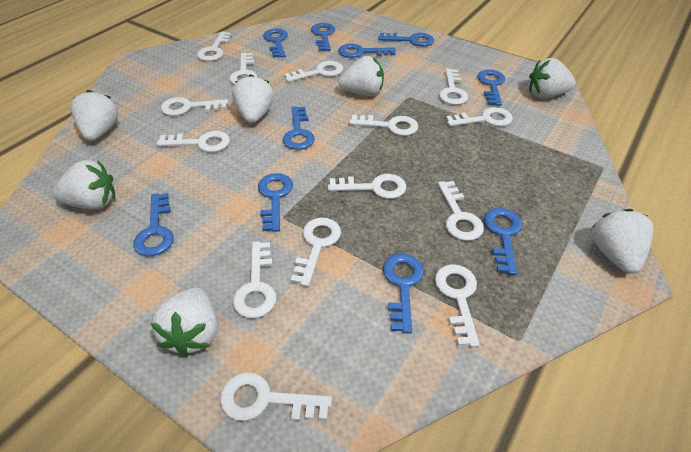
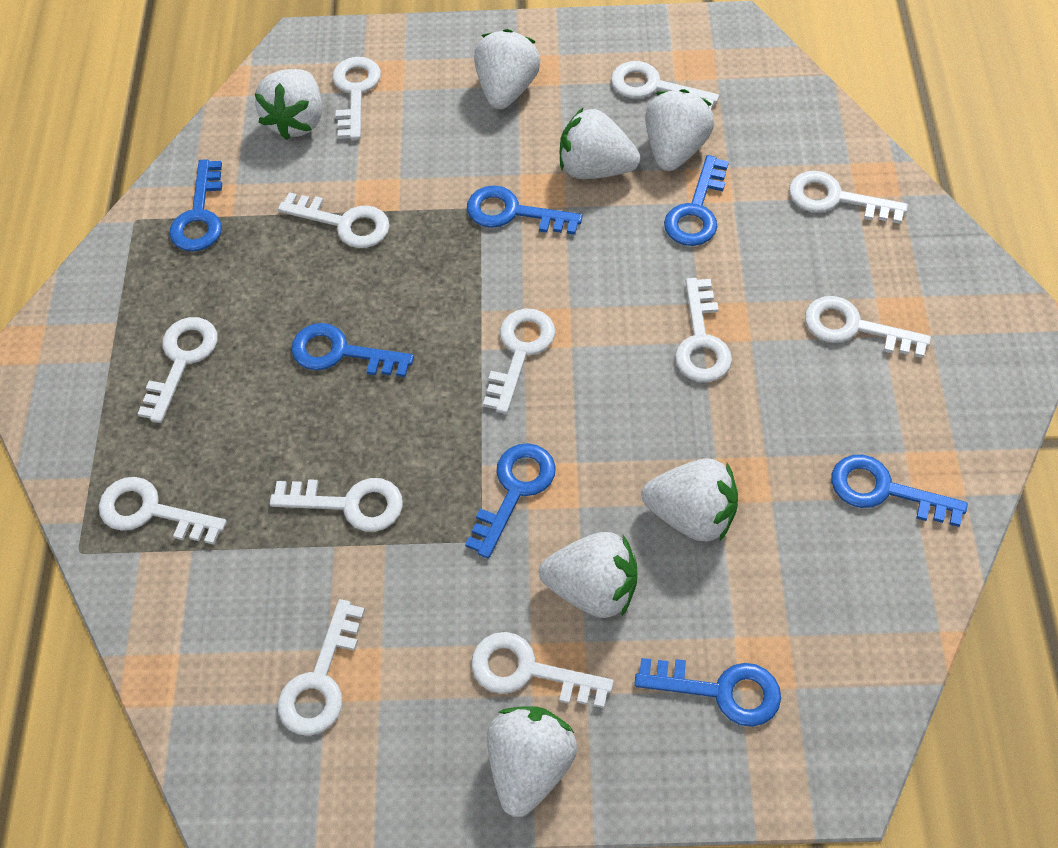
blue key: [133,193,174,256] [258,173,293,232] [263,28,288,57] [283,106,315,150] [311,23,335,51] [339,43,396,58] [378,33,434,46] [383,253,424,333] [477,70,505,106] [484,208,522,275] = 10 -> [169,159,222,252] [291,323,414,377] [465,443,556,559] [467,185,583,235] [634,658,781,727] [664,155,729,246] [831,454,968,527] = 7
white key: [156,131,230,152] [161,97,228,116] [197,32,232,61] [220,372,332,421] [230,53,257,85] [233,242,276,318] [284,61,343,82] [291,218,341,287] [328,174,406,199] [349,115,418,136] [435,264,480,347] [438,181,484,241] [439,69,468,105] [446,107,513,126] = 14 -> [99,477,227,545] [138,317,218,423] [270,478,403,532] [278,192,390,248] [278,599,365,735] [332,57,381,140] [471,632,614,708] [483,308,555,414] [611,61,719,109] [675,278,732,382] [789,171,908,224] [805,296,931,358] = 12

